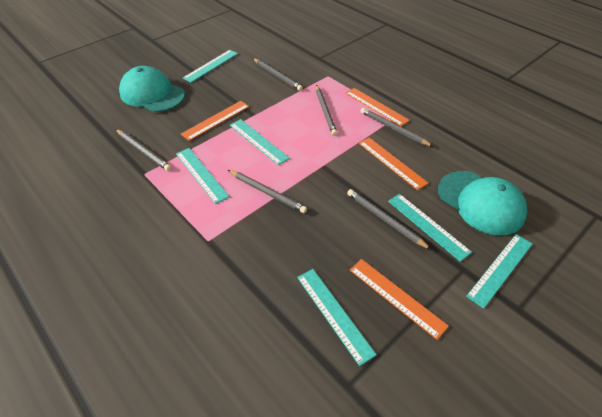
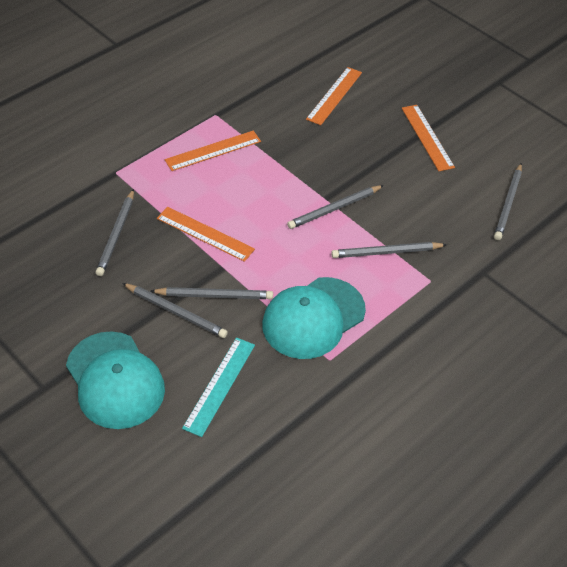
turquoise ruler: [176,148,230,204] [183,50,238,83] [230,119,290,165] [297,269,377,366] [388,194,472,262] [466,234,532,309] = 6 -> [182,337,255,437] = 1

